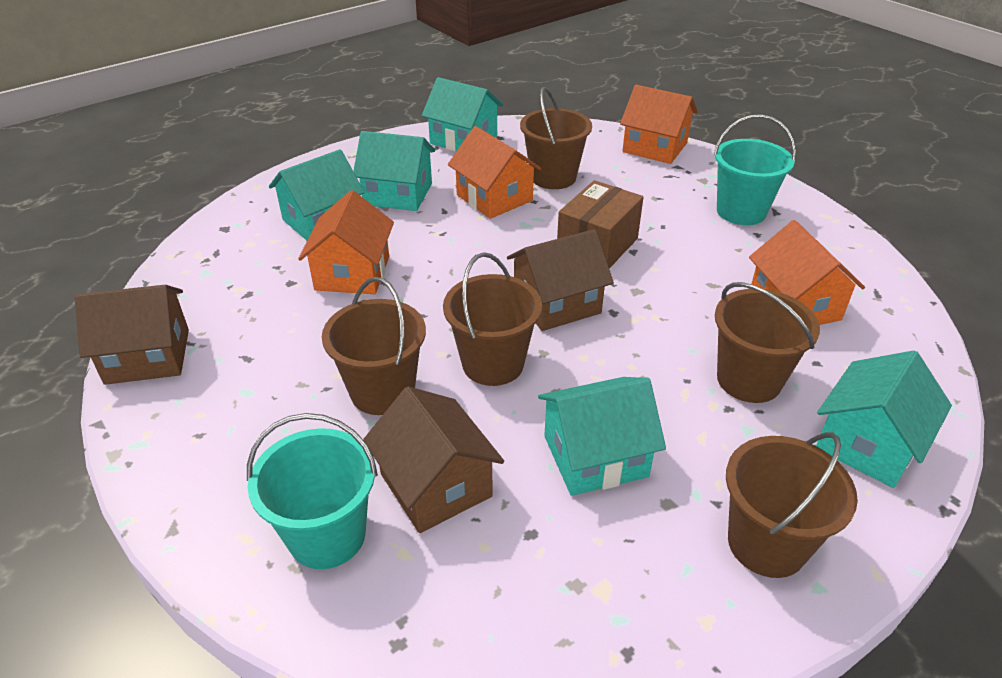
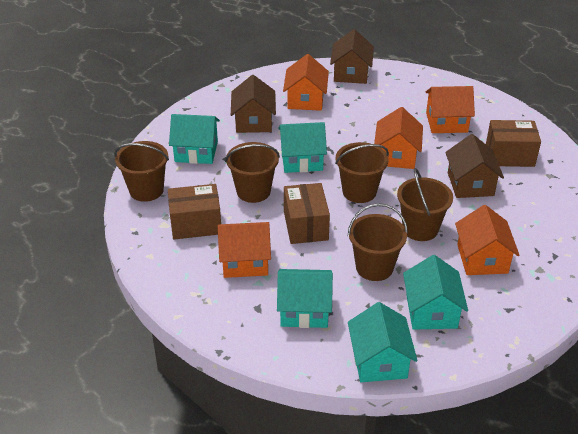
brown box: [557,180,644,269] = 1 -> [168,184,221,239] [284,183,330,244] [486,120,541,167] = 3
orange house: [298,190,394,294] [448,126,542,219] [620,85,698,164] [749,220,865,325] = 4 -> [218,222,271,278] [283,54,329,111] [374,107,423,169] [426,86,475,133] [455,205,520,275] = 5
turquoise bucket: [247,413,378,569] [713,114,796,225] = 2 -> none = 0

